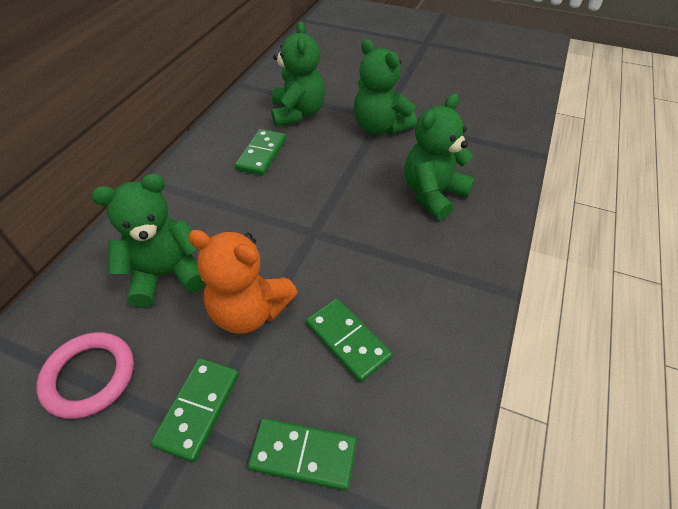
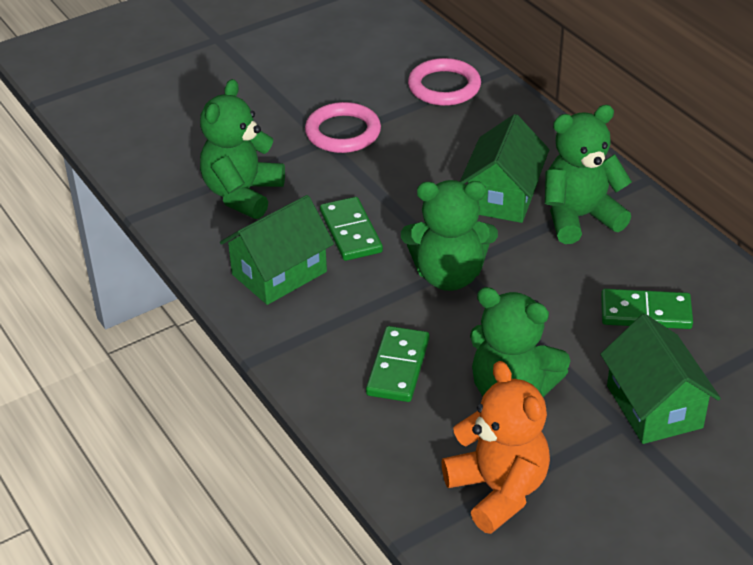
green domino: [151,358,239,462] [235,129,286,176] [248,418,357,491] [306,298,392,382] = 4 -> [320,197,383,261] [366,326,429,402] [601,289,693,329] = 3
green house: none = 0 -> [220,195,334,305] [460,114,549,223] [600,314,721,444] = 3
pink ring: [36,332,134,419] = 1 -> [305,102,381,153] [408,58,481,106] = 2

